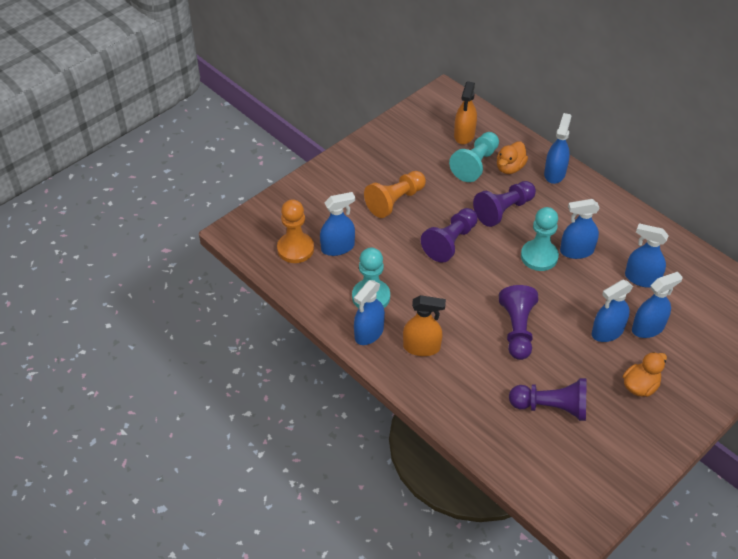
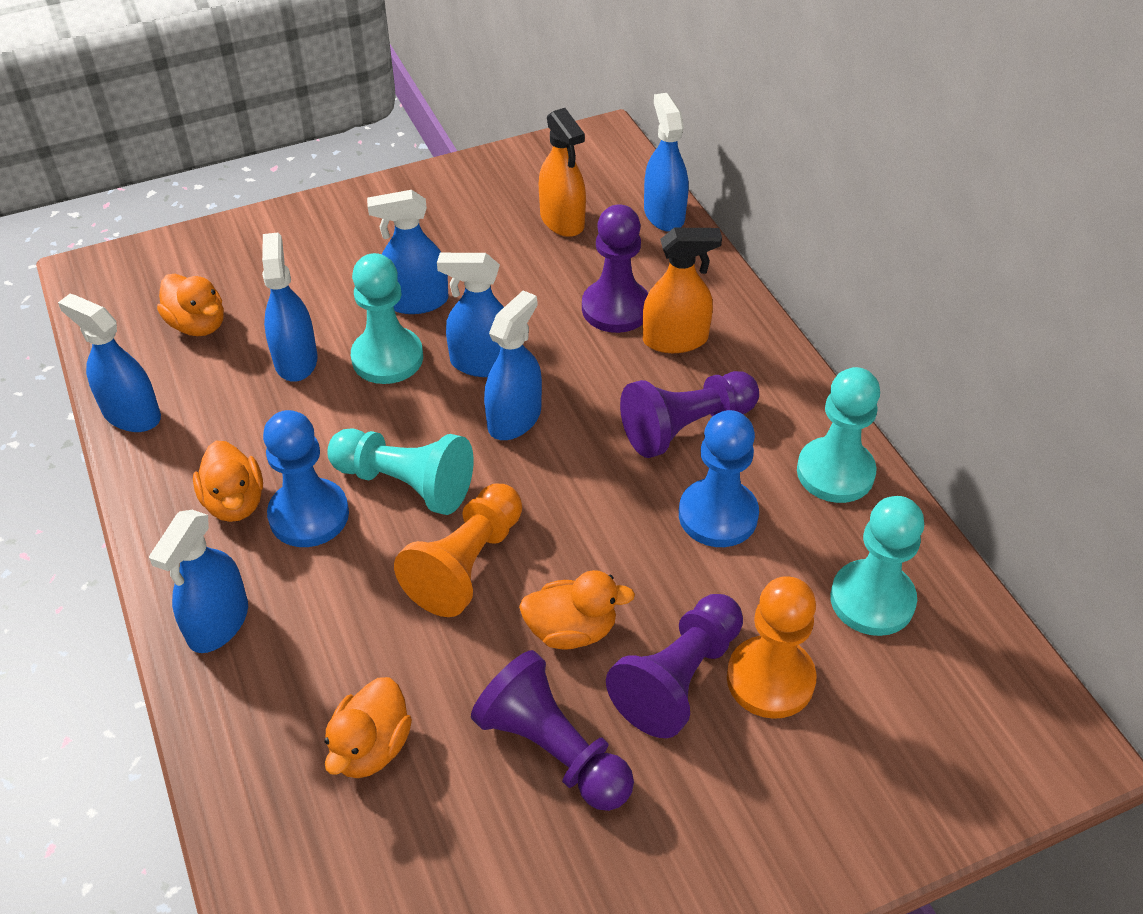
blue pawn: none = 0 -> [263,410,349,547] [679,410,759,547] = 2
orange duck: [497,142,528,174] [623,352,667,397] = 2 -> [157,274,224,336] [193,441,263,522] [325,677,412,778] [519,570,635,649] = 4
turquoise pawn: [352,248,390,308] [449,132,499,182] [521,207,559,271] = 3 -> [327,428,474,515] [351,253,423,384] [797,367,880,503] [830,496,924,636] = 4

